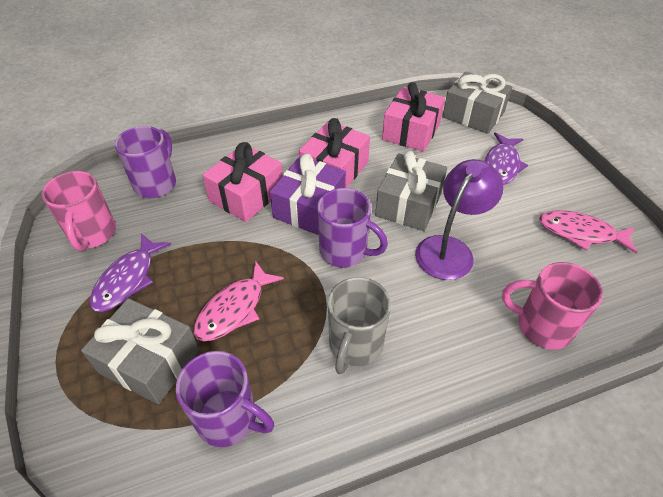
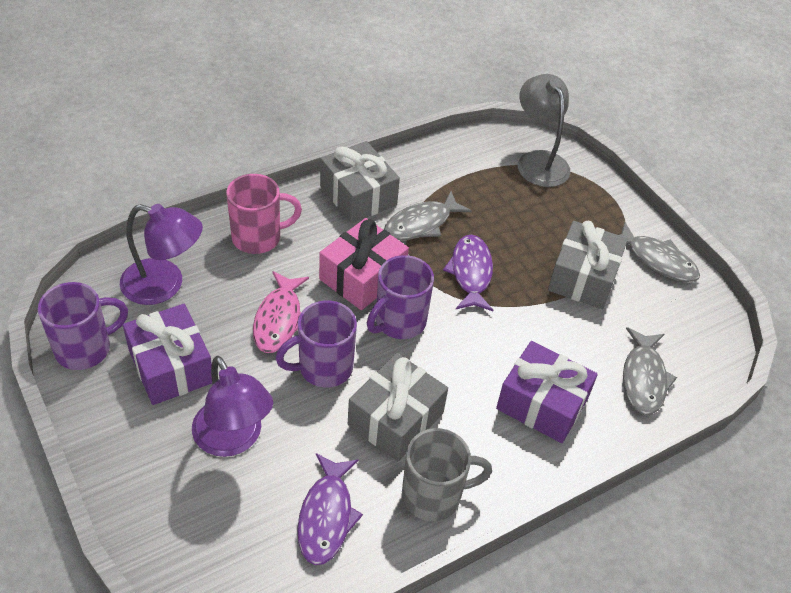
grey fish: none = 0 -> [384,191,472,240] [620,222,700,282] [623,327,677,415] = 3
grey lamp: none = 0 -> [518,74,570,187] = 1
pink fish: [194,261,284,341] [539,210,637,254] = 2 -> [253,271,309,353] = 1
pink gift: [202,142,283,222] [299,118,370,188] [382,82,445,152] = 3 -> [319,218,409,310] = 1
pink mug: [42,171,116,251] [502,262,603,350] = 2 -> [226,174,302,254] = 1
purple gift: [270,154,346,235] = 1 -> [123,304,212,405] [496,341,598,443] = 2
purple lamp: [415,159,504,280] = 1 -> [120,204,203,305] [192,356,273,457] = 2

